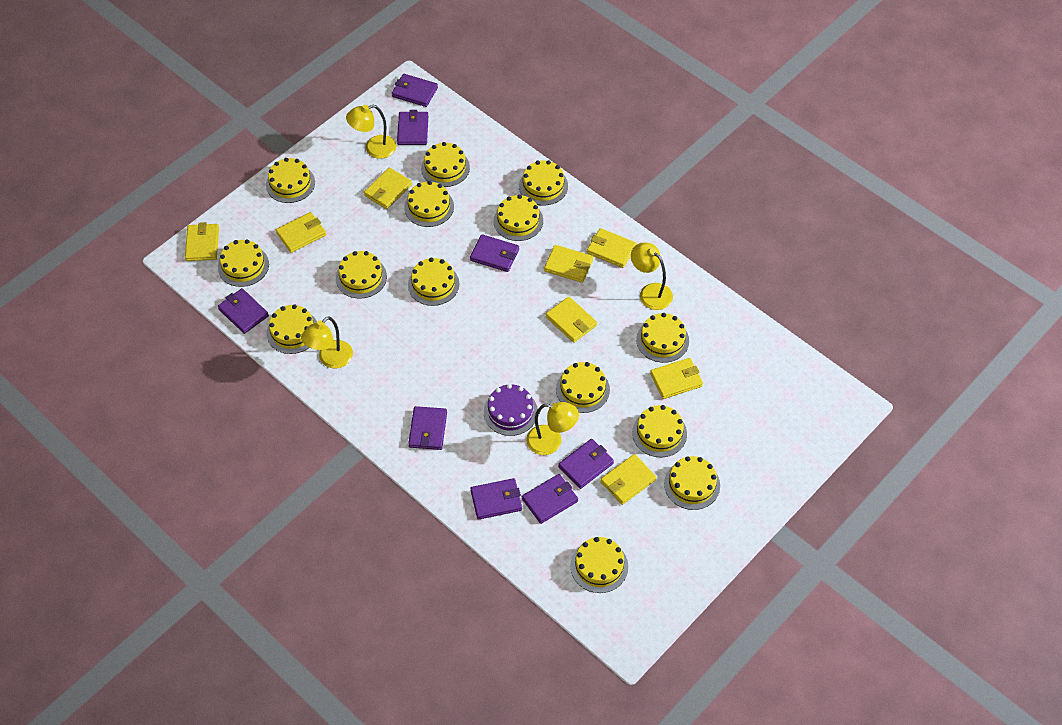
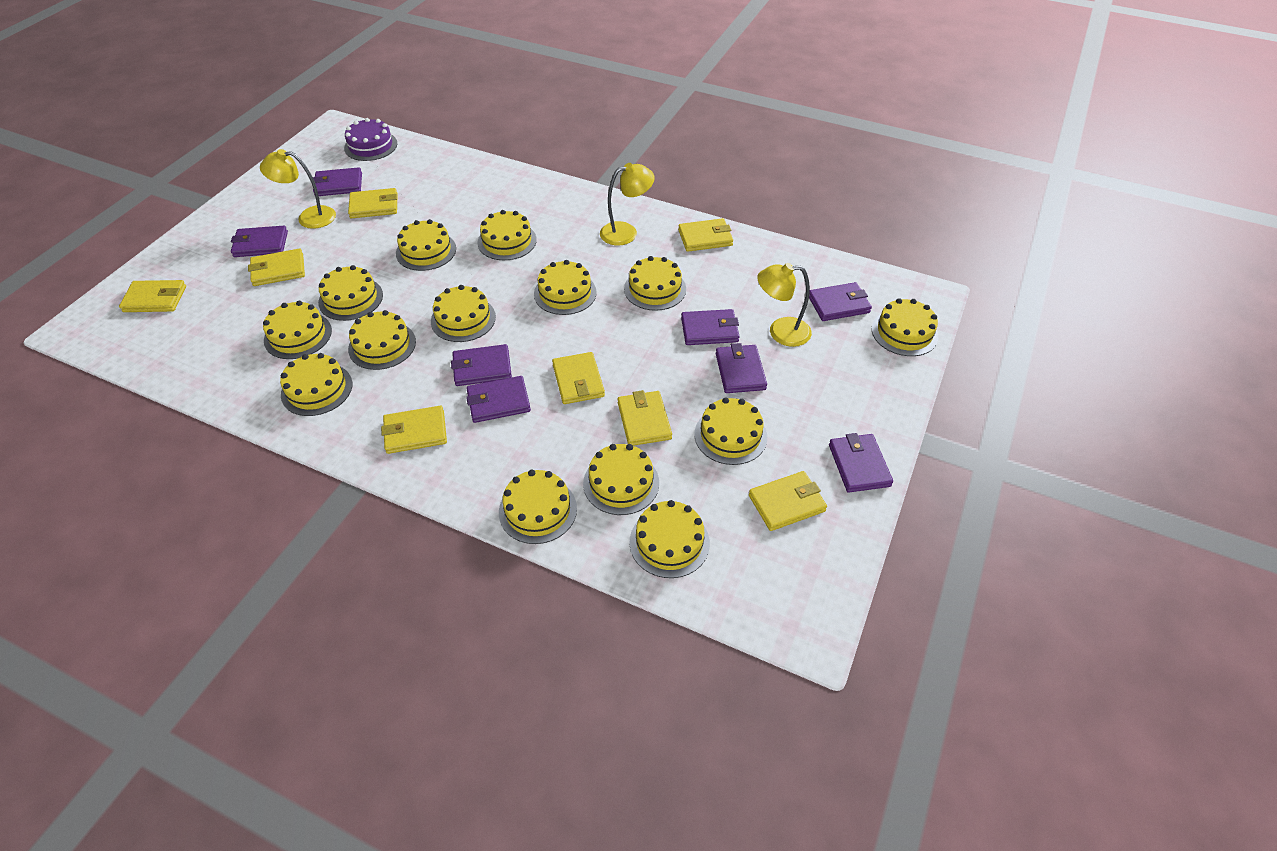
yellow lamp: [301,316,353,368] [346,105,397,159] [526,402,579,455] [631,242,673,310] = 4 -> [260,149,336,229] [600,163,655,246] [757,263,812,347] = 3

